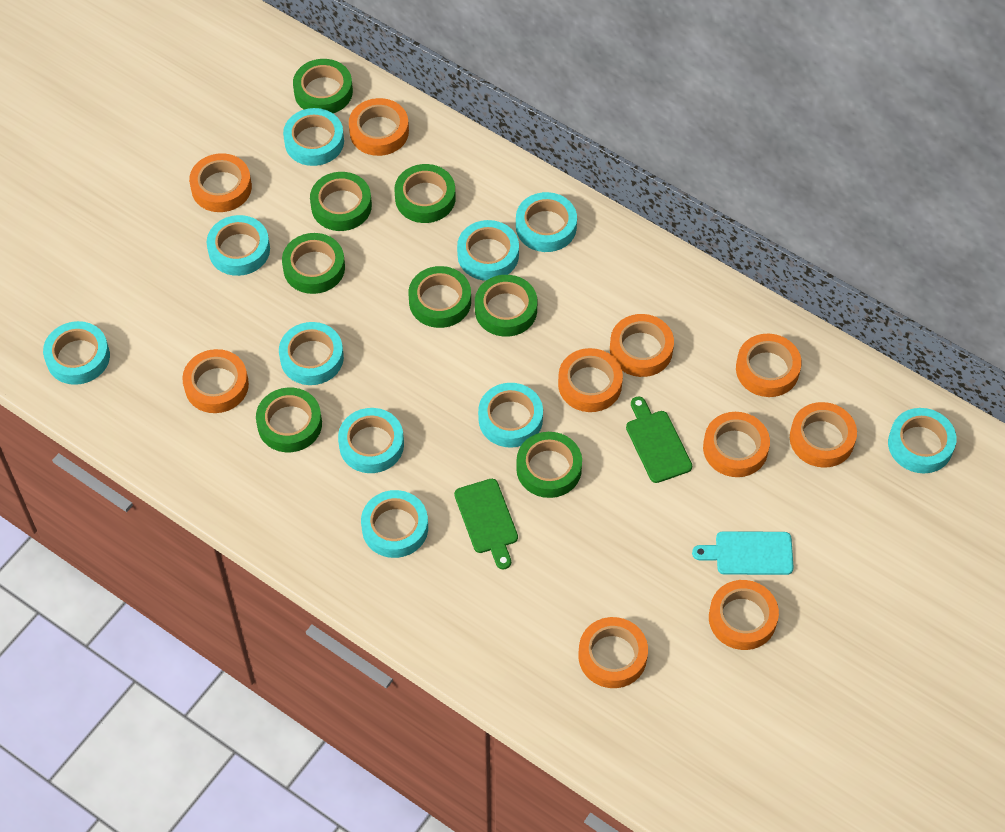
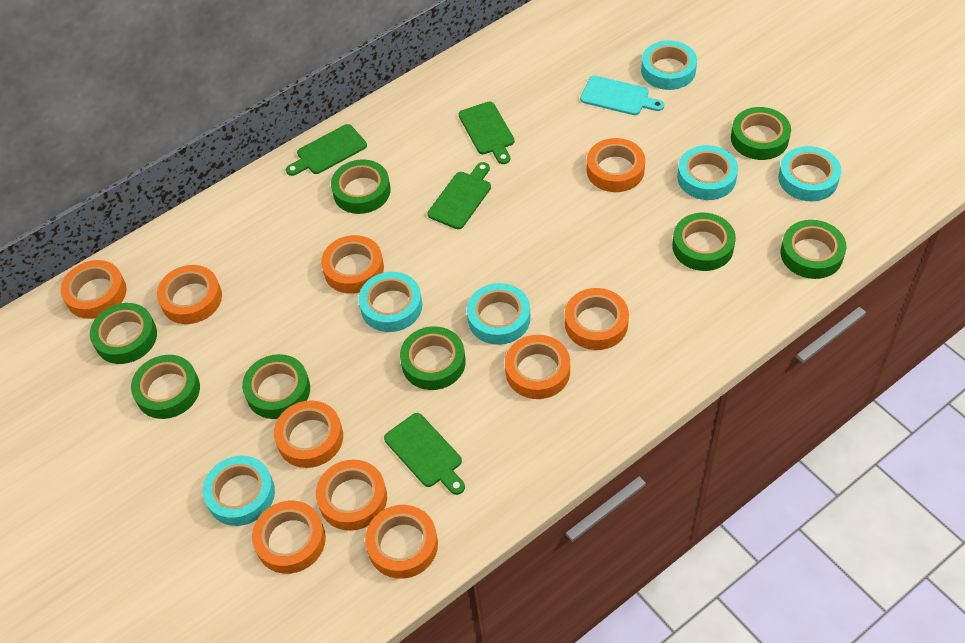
green cutting board: [454,479,518,569] [626,396,692,483] = 2 -> [286,124,367,176] [384,413,465,495] [428,162,491,229] [459,102,515,164] = 4
turquoise tape: [43,321,110,385] [207,215,270,276] [279,322,344,385] [283,108,344,166] [338,408,404,473] [361,490,428,558] [457,220,519,281] [478,383,543,448] [516,192,577,252] [888,408,957,473] = 10 -> [203,456,275,526] [359,272,422,332] [467,283,531,345] [641,40,697,90] [677,145,738,200] [778,146,841,201] = 6

